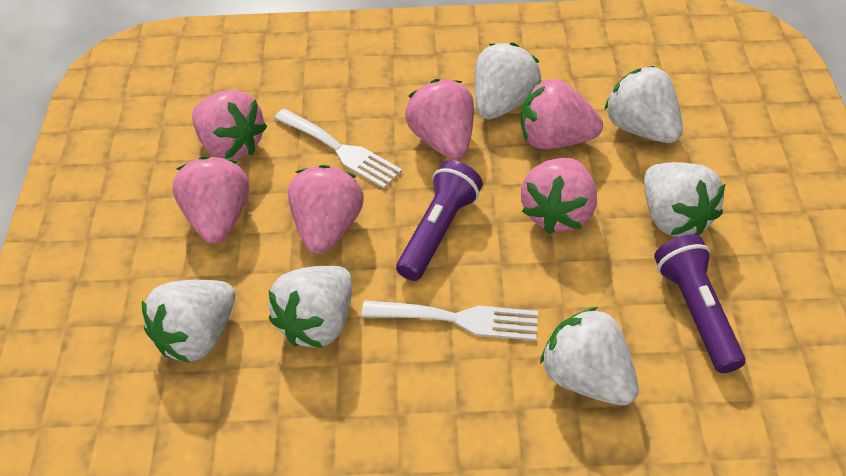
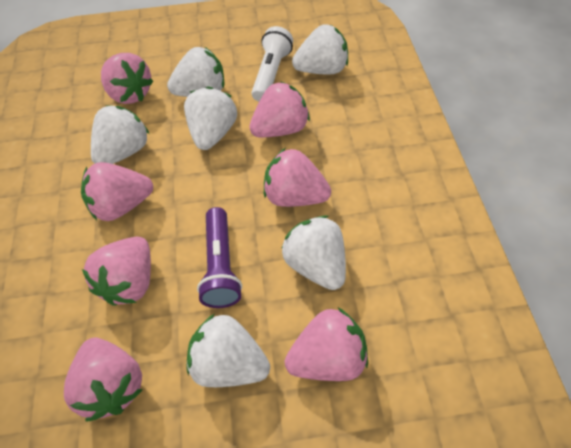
pink strawberry: [172,156,249,244] [192,90,267,160] [288,165,364,254] [405,79,474,160] [521,79,603,149] [521,158,597,234] = 6 -> [64,338,143,421] [81,162,153,221] [82,236,151,306] [101,53,154,104] [249,81,310,137] [264,148,331,207] [285,308,368,381] = 7
purple flashlight: [396,160,483,281] [654,234,745,373] = 2 -> [197,207,242,308] = 1
white flashlight: none = 0 -> [251,26,293,102] = 1
white fork: [274,109,402,189] [361,301,538,341] = 2 -> none = 0

